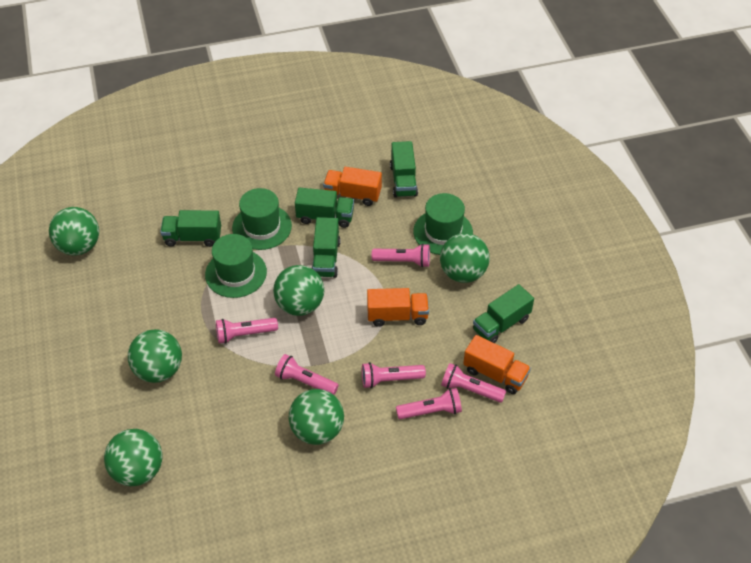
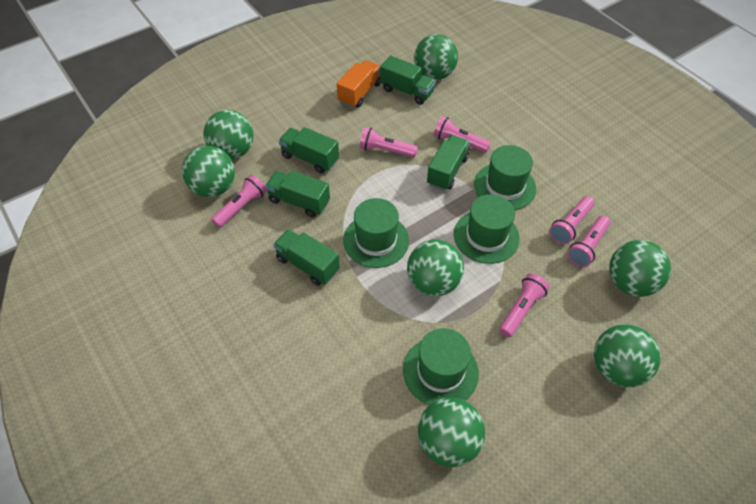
green ball: [49,207,99,255] [104,429,163,486] [128,329,182,383] [273,265,324,316] [288,389,344,445] [440,233,490,283] = 6 -> [182,146,235,197] [203,110,254,159] [407,239,464,296] [414,34,458,80] [418,397,485,467] [594,324,661,387] [609,240,671,297] = 7
green hat: [205,234,267,298] [232,188,292,250] [414,193,473,255] = 3 -> [343,198,409,268] [403,328,479,405] [454,194,520,264] [474,145,536,210] = 4
orange truck: [323,167,382,206] [367,288,429,327] [463,335,531,394] = 3 -> [337,60,380,108] = 1

